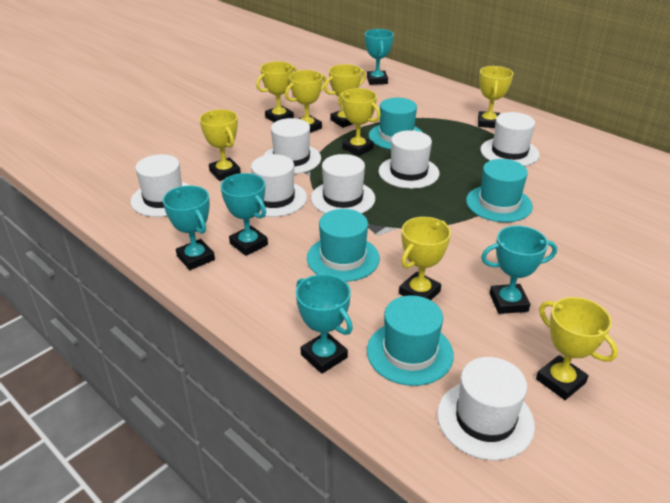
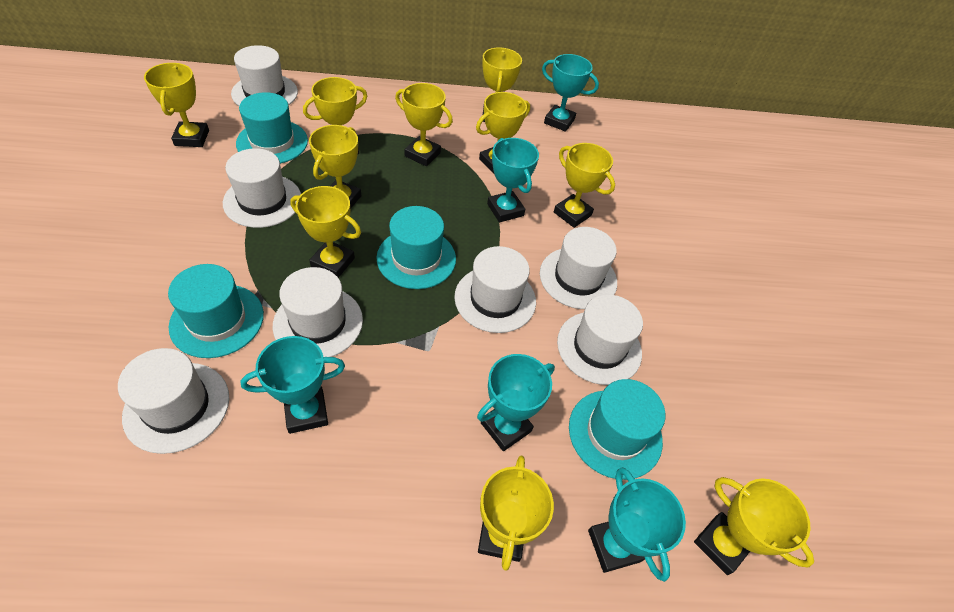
yellow trophy: [200,109,241,181] [256,61,297,122] [285,70,326,133] [324,64,366,128] [338,88,381,156] [399,217,451,300] [478,66,513,128] [536,297,618,400] = 8 -> [144,63,209,147] [290,186,361,278] [303,77,367,154] [309,125,361,209] [395,83,453,166] [476,92,530,174] [478,456,554,571] [482,47,522,122] [554,143,615,228] [694,477,814,575] = 10

